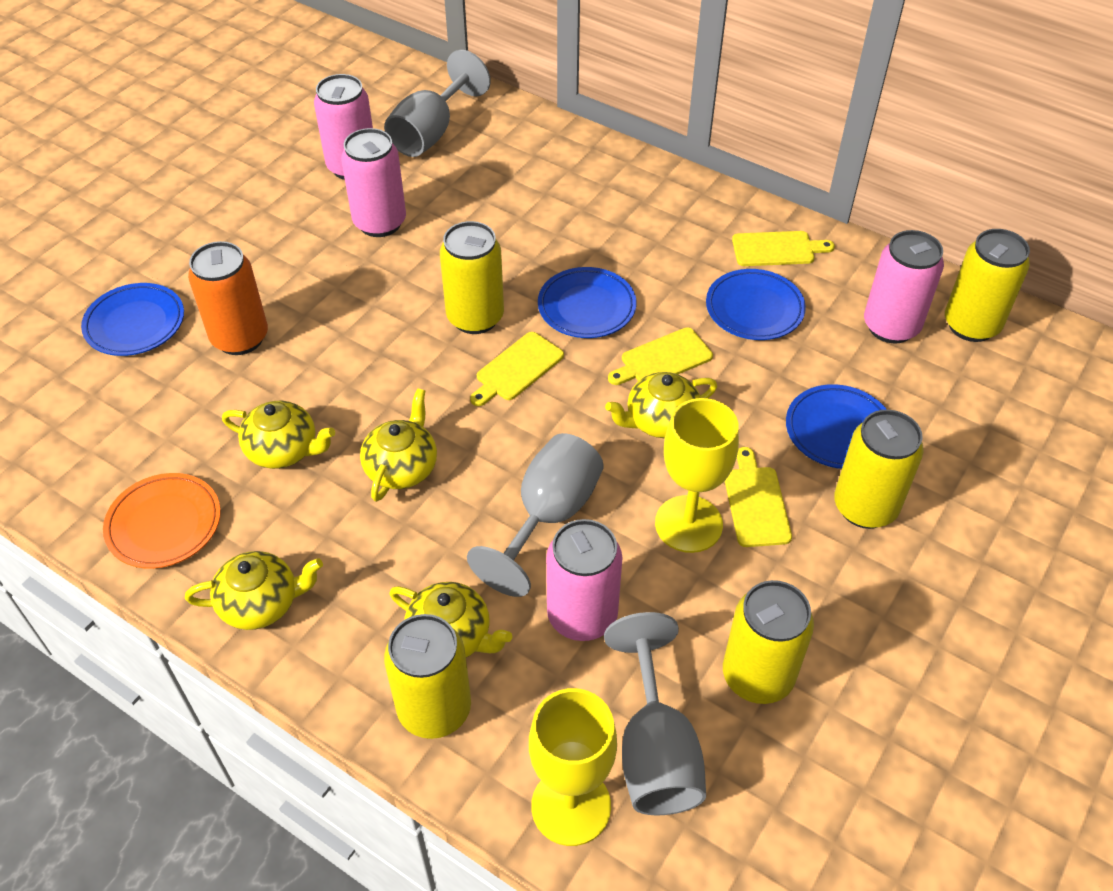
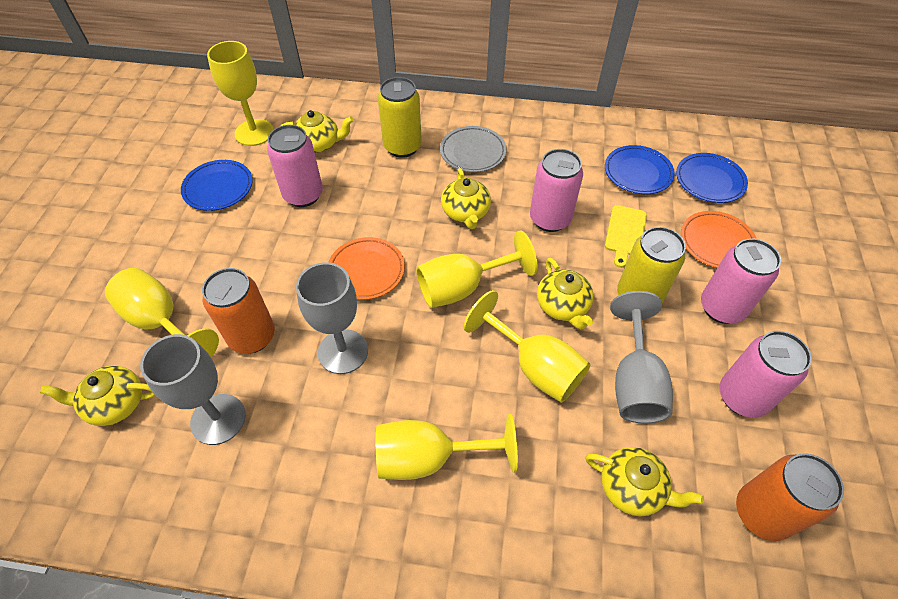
blue plate: [81,283,184,356] [538,267,636,338] [706,269,806,340] [786,384,887,469] = 4 -> [181,160,253,211] [605,145,675,194] [676,153,748,203] = 3
grey plate: none = 0 -> [440,126,507,172] = 1
orange can: [188,241,268,355] = 1 -> [202,268,275,354] [736,453,844,541] = 2
orange plate: [103,473,221,569] = 1 -> [329,237,405,300] [681,211,757,268] = 2
yellow can: [384,614,471,739] [440,221,504,334] [723,580,814,704] [834,410,924,529] [945,229,1030,342] = 5 -> [378,77,422,158] [617,227,686,303] = 2
yellow cutting board: [470,332,564,406] [608,327,713,385] [725,447,792,547] [732,231,835,266] = 4 -> [605,205,647,268] = 1
yellow goblet: [529,688,617,846] [655,398,739,553] = 2 -> [105,268,219,357] [207,41,274,146] [376,414,518,480] [416,230,537,308] [464,290,591,403] = 5

